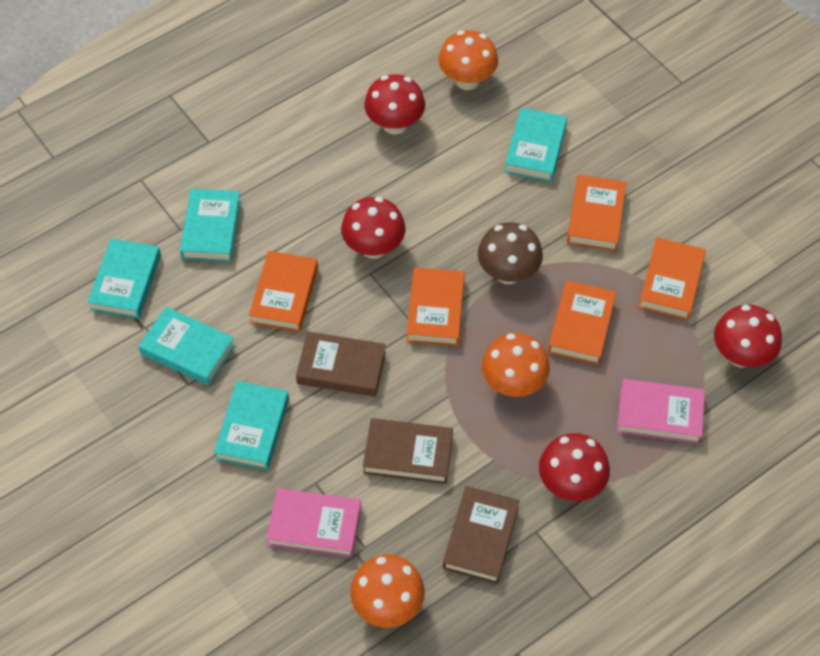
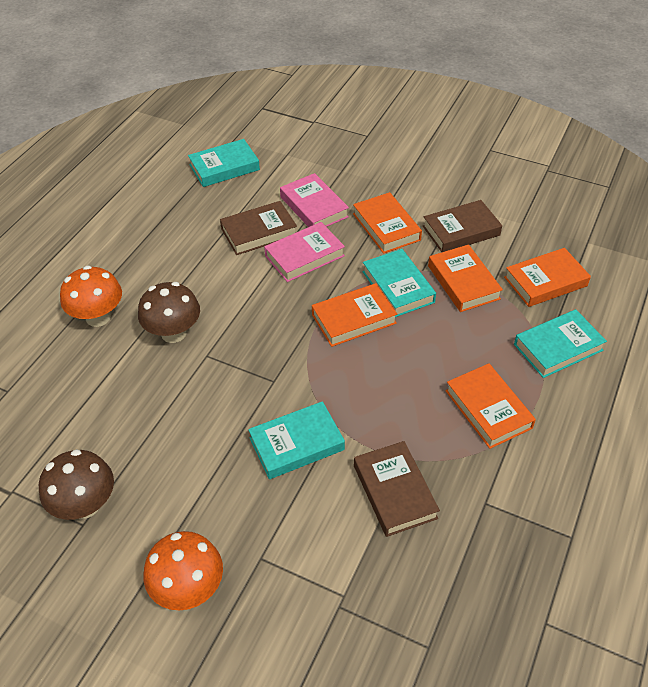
brown mushroom: [478,222,543,284] = 1 -> [39,449,114,520] [138,282,200,343] = 2
orange mushroom: [350,554,425,628] [438,30,498,90] [481,333,550,397] = 3 -> [60,265,122,327] [144,531,223,610] = 2
red mushroom: [341,197,406,259] [364,74,425,135] [539,433,610,501] [714,305,782,368] = 4 -> none = 0
turquoise book: [87,239,161,319] [138,307,236,385] [180,189,241,262] [214,381,289,470] [504,108,567,182] = 5 -> [188,139,260,187] [248,401,345,479] [362,249,436,317] [514,309,607,378] = 4

